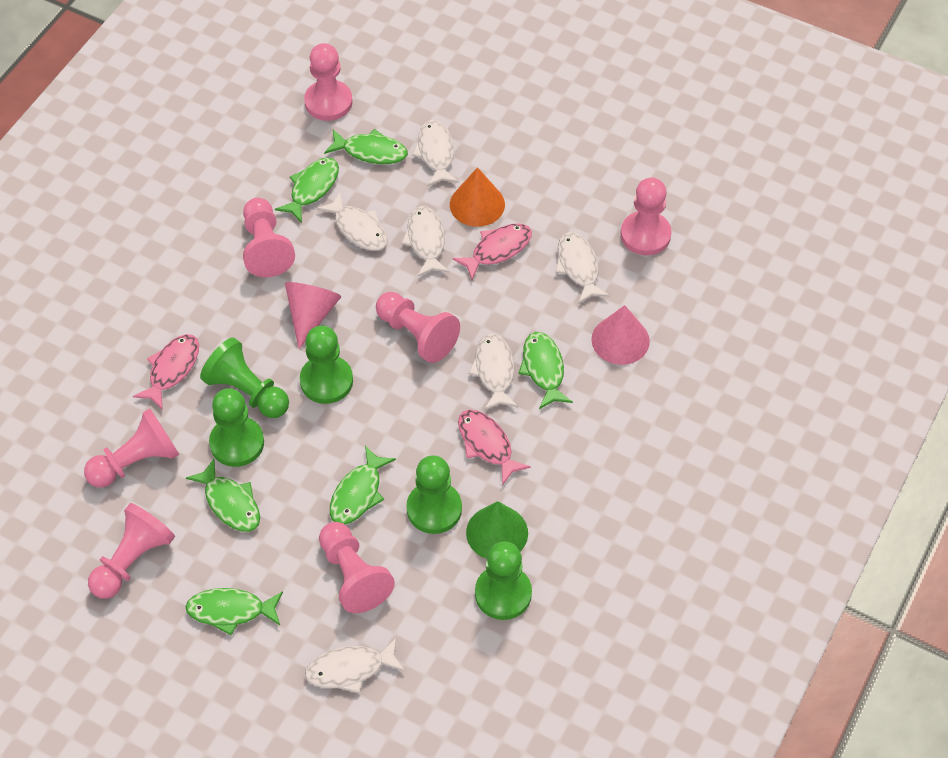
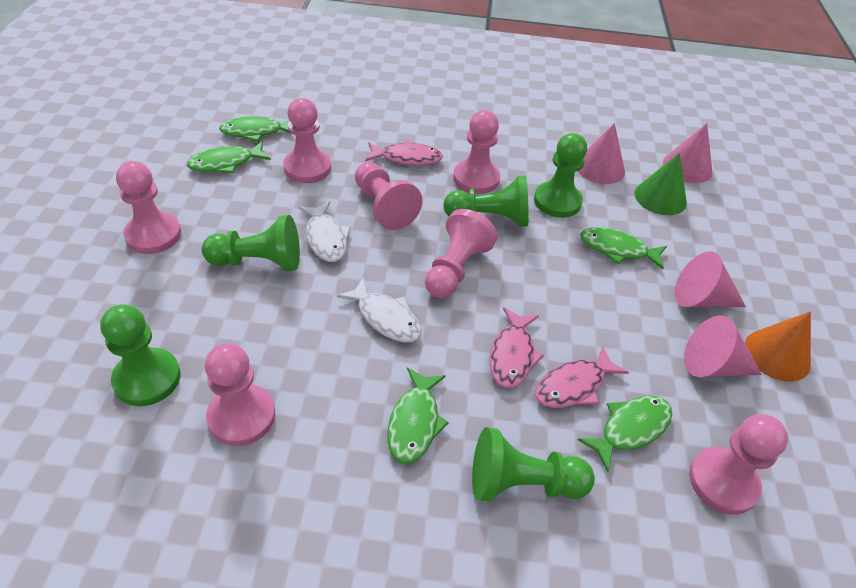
green fish: [185,588,283,635] [186,459,260,532] [275,158,339,223] [324,129,408,164] [330,446,396,524] [518,332,573,409] = 6 -> [187,141,271,174] [219,116,292,142] [387,367,449,464] [578,396,672,472] [580,227,667,269] = 5
pink cone: [285,282,341,349] [591,305,650,365] = 2 -> [578,123,625,184] [663,123,712,183] [675,252,746,307] [684,315,762,377] = 4
white fish: [305,637,405,693] [316,192,388,251] [401,206,450,277] [412,120,459,186] [468,333,518,411] [555,232,610,304] = 6 -> [299,201,351,262] [337,277,421,342] = 2

